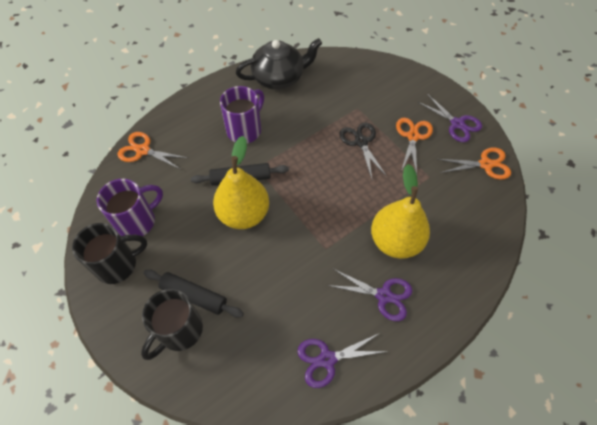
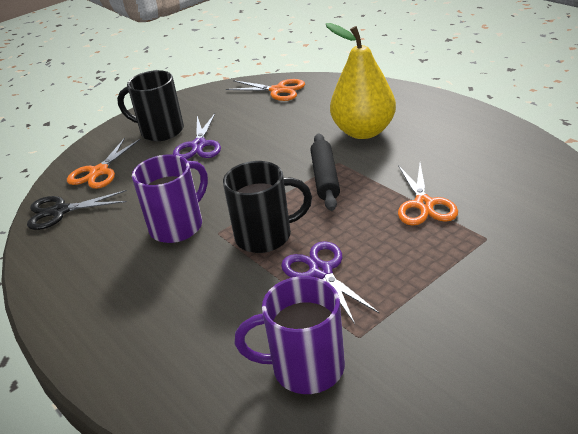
black rolling pin: [144,270,244,318] [191,163,289,185] = 2 -> [311,133,340,211] = 1
black teapot: [236,38,322,90] = 1 -> none = 0
purple scissors: [297,333,388,388] [328,269,413,321] [418,94,482,142] = 3 -> [173,113,221,159] [281,241,379,324] = 2
yellow pear: [213,136,269,229] [371,164,430,259] = 2 -> [326,23,396,139] = 1

